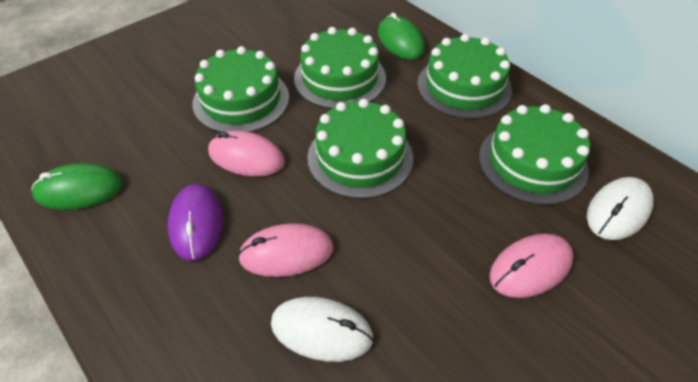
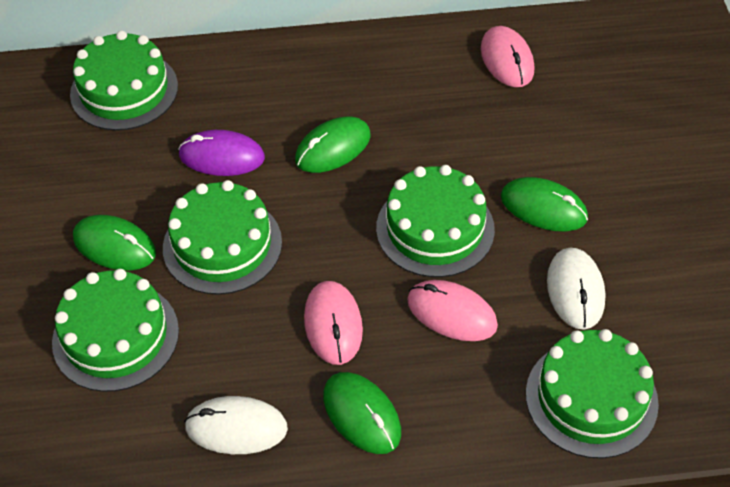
green mouse: [32,163,123,210] [378,13,425,60] = 2 -> [73,215,156,271] [295,116,371,173] [323,372,401,454] [501,177,588,231] = 4

